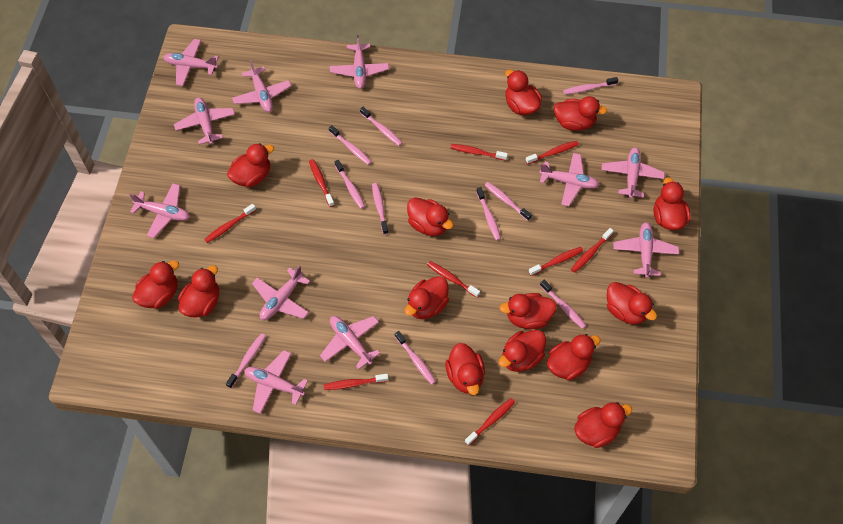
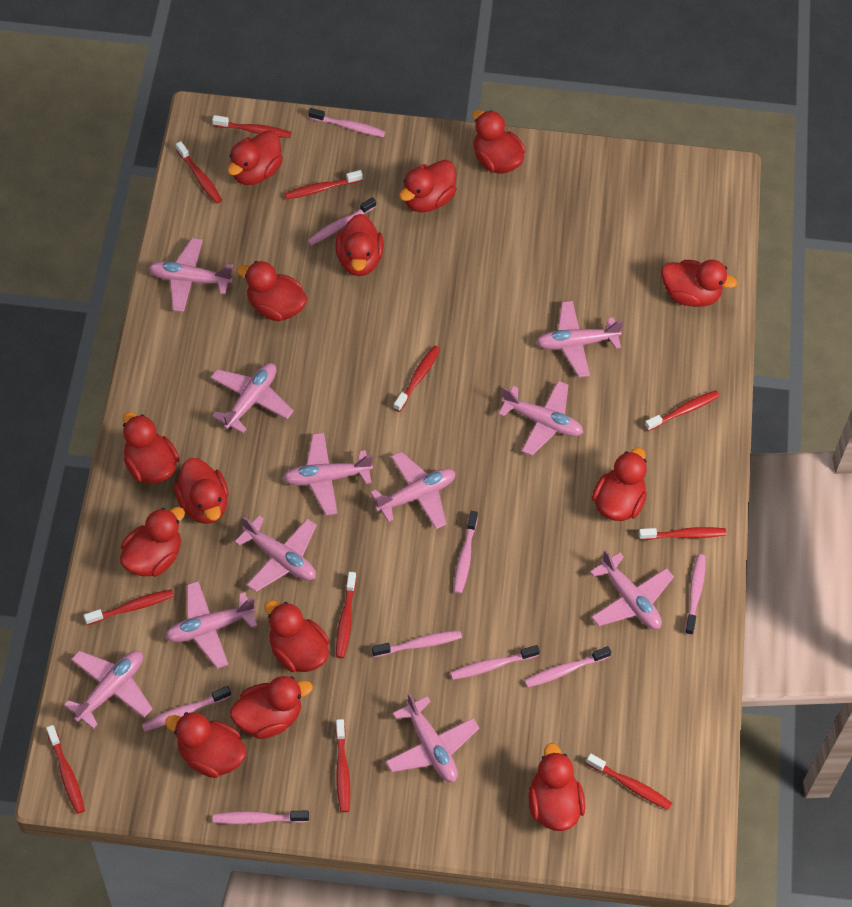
pink toothbrush: [226,333,266,388] [329,125,372,165] [335,160,365,209] [360,107,402,146] [372,183,389,235] [395,331,436,385] [476,187,501,240] [485,182,532,221] [540,280,586,329] [563,77,618,95] = 10 -> [142,686,231,732] [213,811,309,824] [307,197,376,246] [309,108,385,137] [372,631,462,657] [450,645,540,680] [454,511,478,594] [524,646,611,688] [685,554,706,635] = 9
red toothbrush: [204,204,256,243] [309,159,334,207] [324,374,389,390] [427,261,480,298] [450,144,508,161] [465,398,515,446] [525,141,579,164] [528,247,583,276] [571,228,614,273] = 9 -> [46,725,85,814] [84,589,174,625] [176,141,222,204] [212,115,291,138] [284,170,363,200] [335,719,350,812] [336,572,356,658] [393,346,440,412] [586,753,672,810] [638,527,727,540] [644,390,719,431] = 11

